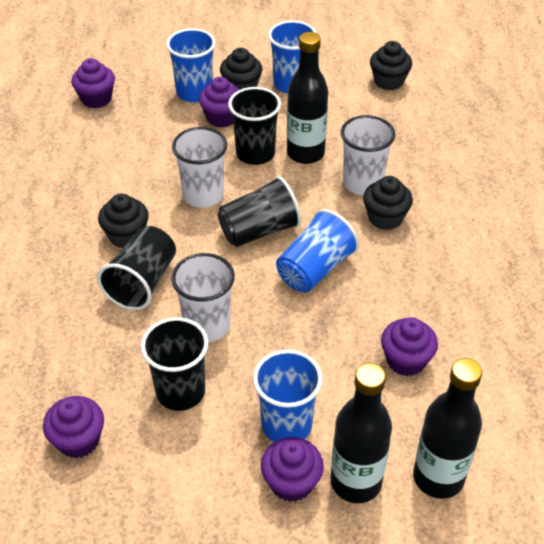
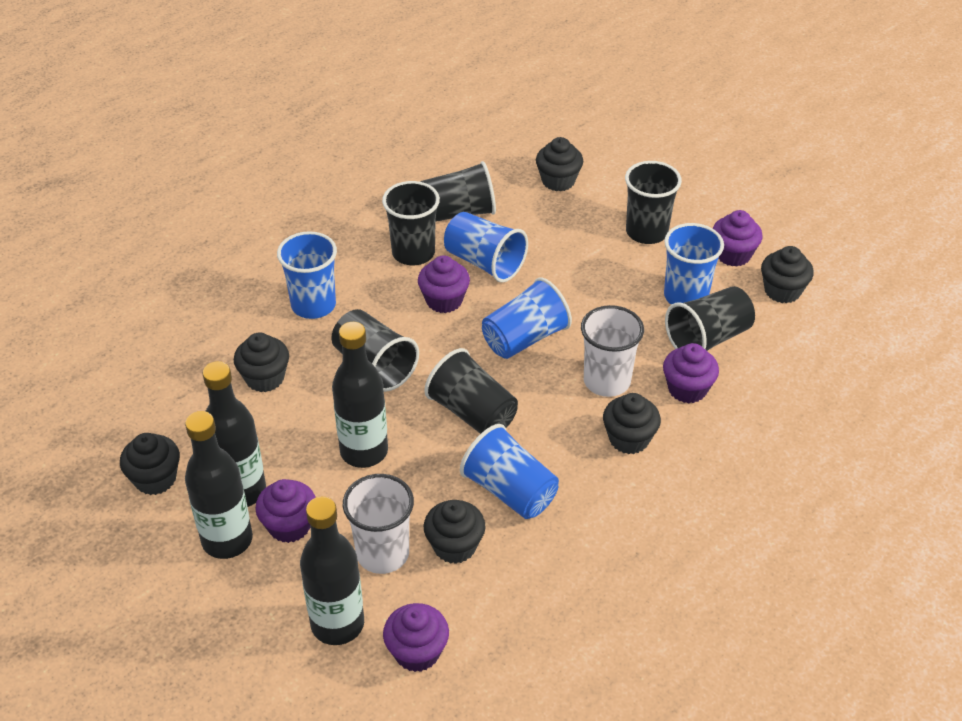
black bottle: [287,32,328,164] [331,363,392,503] [413,358,482,499] = 3 -> [185,411,253,559] [203,361,266,507] [300,497,364,645] [332,322,388,468] = 4
black cup: [97,226,176,310] [141,317,208,411] [218,176,301,247] [228,87,281,165] = 4 -> [332,309,419,392] [382,181,440,265] [420,161,496,222] [424,348,518,434] [625,161,682,244] [665,286,755,351] = 6
black cupcake: [98,194,149,248] [220,48,262,90] [363,176,413,230] [370,41,412,90] = 4 -> [120,433,180,495] [234,333,289,392] [424,500,486,564] [536,137,583,191] [603,393,661,454] [761,246,814,303] = 6
blue cup: [166,28,215,102] [253,350,323,442] [268,20,316,93] [276,209,359,293] = 4 -> [277,231,337,319] [444,212,528,283] [460,424,559,519] [482,278,572,359] [664,223,724,305] = 5
white cup: [171,253,235,342] [172,127,227,208] [341,115,395,195] = 3 -> [343,474,414,574] [581,305,644,397] = 2

